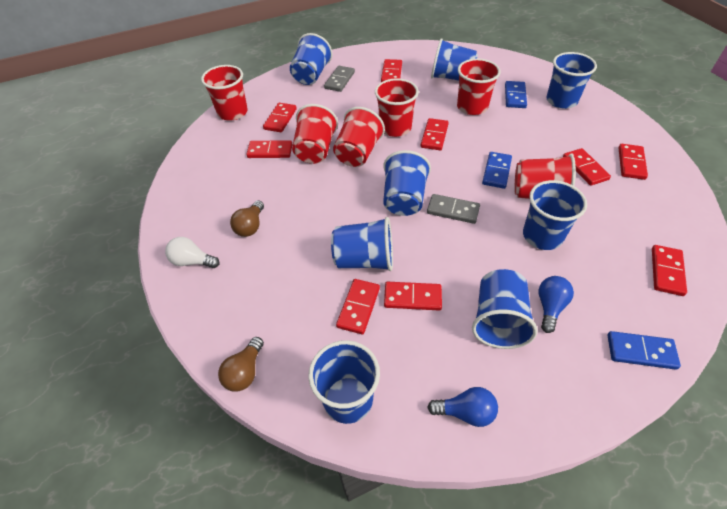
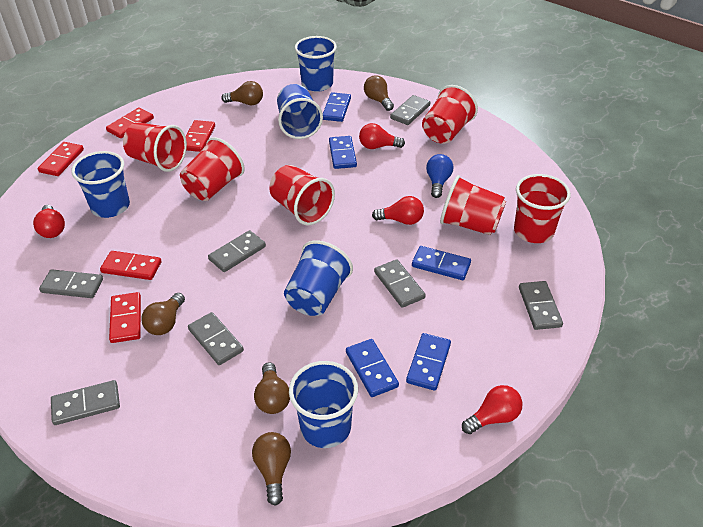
blue cup: [290,33,332,85] [308,340,380,424] [331,217,393,271] [383,150,431,216] [431,38,478,81] [472,269,537,349] [523,180,587,250] [546,52,597,109] = 8 -> [71,151,130,218] [277,84,323,139] [284,240,353,316] [289,361,358,448] [295,36,337,92] = 5
blue domino: [482,152,512,189] [505,81,527,108] [607,331,681,370] = 3 -> [323,92,351,122] [329,136,357,169] [346,339,399,397] [406,333,451,391] [412,246,471,280] = 5
blue light bulb: [427,387,498,427] [538,276,574,333] = 2 -> [426,154,453,198] = 1
brown light bulb: [218,337,264,392] [230,201,264,237] = 2 -> [142,293,185,335] [222,81,263,105] [252,432,291,506] [254,362,290,414] [364,75,394,111] = 5
grey domino: [324,66,355,92] [427,194,480,224] = 2 -> [39,269,103,298] [51,380,120,425] [188,312,244,365] [208,230,266,272] [374,259,426,308] [390,95,430,125] [519,281,563,330] = 7
red domino: [246,140,292,158] [263,103,297,132] [336,279,380,334] [381,59,402,82] [384,282,442,311] [421,118,449,150] [563,148,611,186] [618,144,648,180] [652,245,687,296] = 9 -> [38,142,84,176] [100,251,161,280] [106,107,154,138] [109,292,141,343] [185,120,215,152] = 5
red light bulb: none = 0 -> [33,205,65,238] [359,123,405,149] [372,196,424,225] [462,385,522,434] = 4
white light bulb: [165,237,219,268] = 1 -> none = 0

